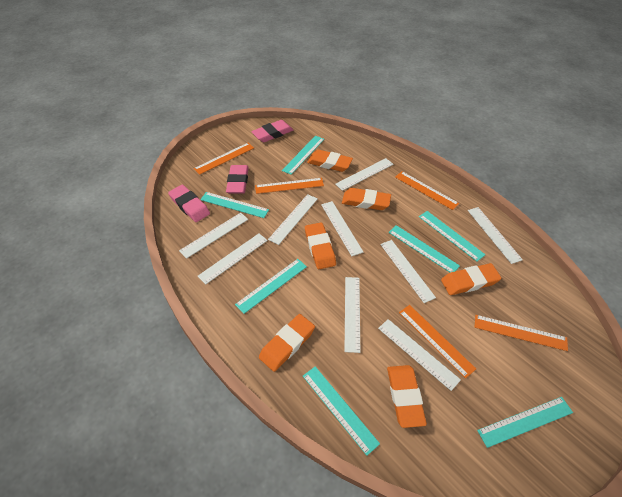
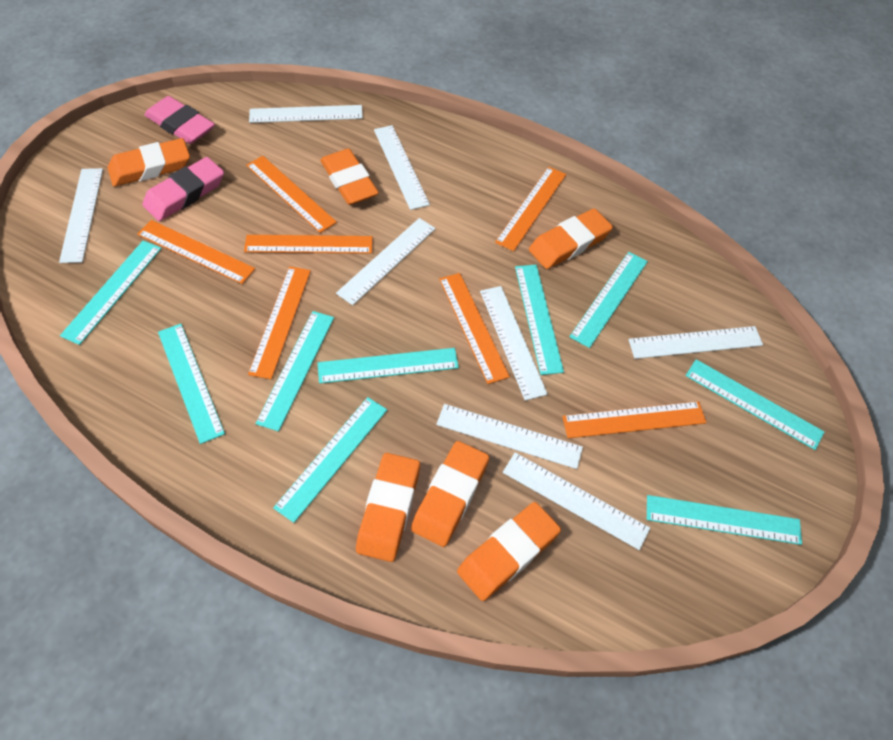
orange ruler: [194,143,254,175] [255,178,324,194] [395,171,459,210] [399,305,476,378] [474,315,568,351] = 5 -> [137,220,255,284] [244,235,373,254] [246,156,337,233] [248,266,311,379] [439,273,510,384] [495,167,566,251] [562,401,707,438] = 7
pink eraser: [168,185,210,222] [226,165,249,194] [251,120,293,142] = 3 -> [142,157,224,221] [145,96,215,144] = 2
turquoise ruler: [200,192,269,218] [235,259,307,314] [282,136,324,175] [303,366,380,456] [388,225,460,273] [419,211,486,261] [477,397,573,448] = 7 -> [60,241,162,345] [158,324,225,444] [255,311,334,431] [273,397,387,523] [318,348,459,384] [515,265,564,375] [569,252,648,348] [647,495,802,545] [686,359,825,450] = 9
white ruler: [179,213,248,259] [198,234,268,284] [268,194,318,245] [321,201,364,256] [335,158,393,191] [344,277,360,353] [378,319,461,391] [380,240,436,303] [468,207,523,264] = 9 -> [59,168,103,263] [249,105,363,123] [336,218,436,305] [374,125,430,210] [436,404,583,469] [480,286,548,401] [503,452,650,550] [628,326,763,359] = 8

